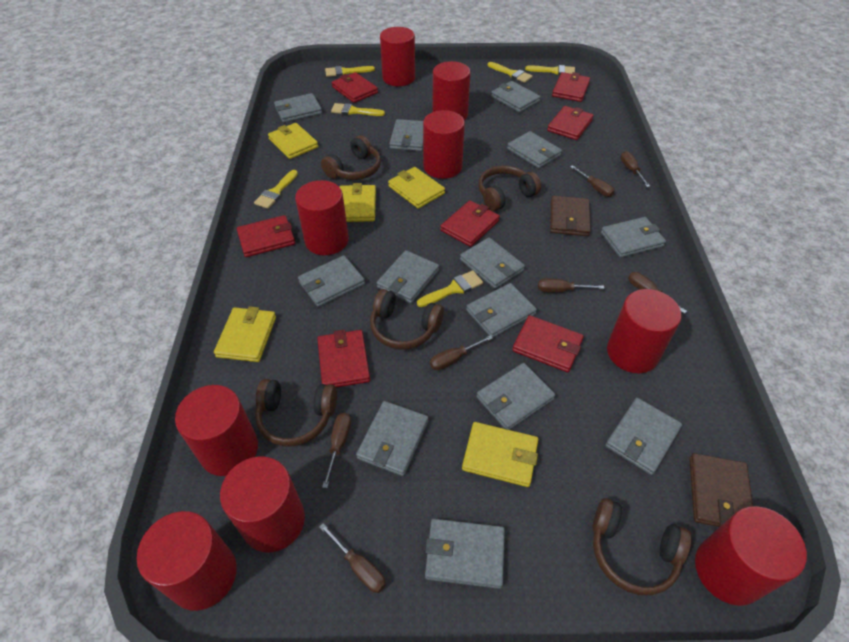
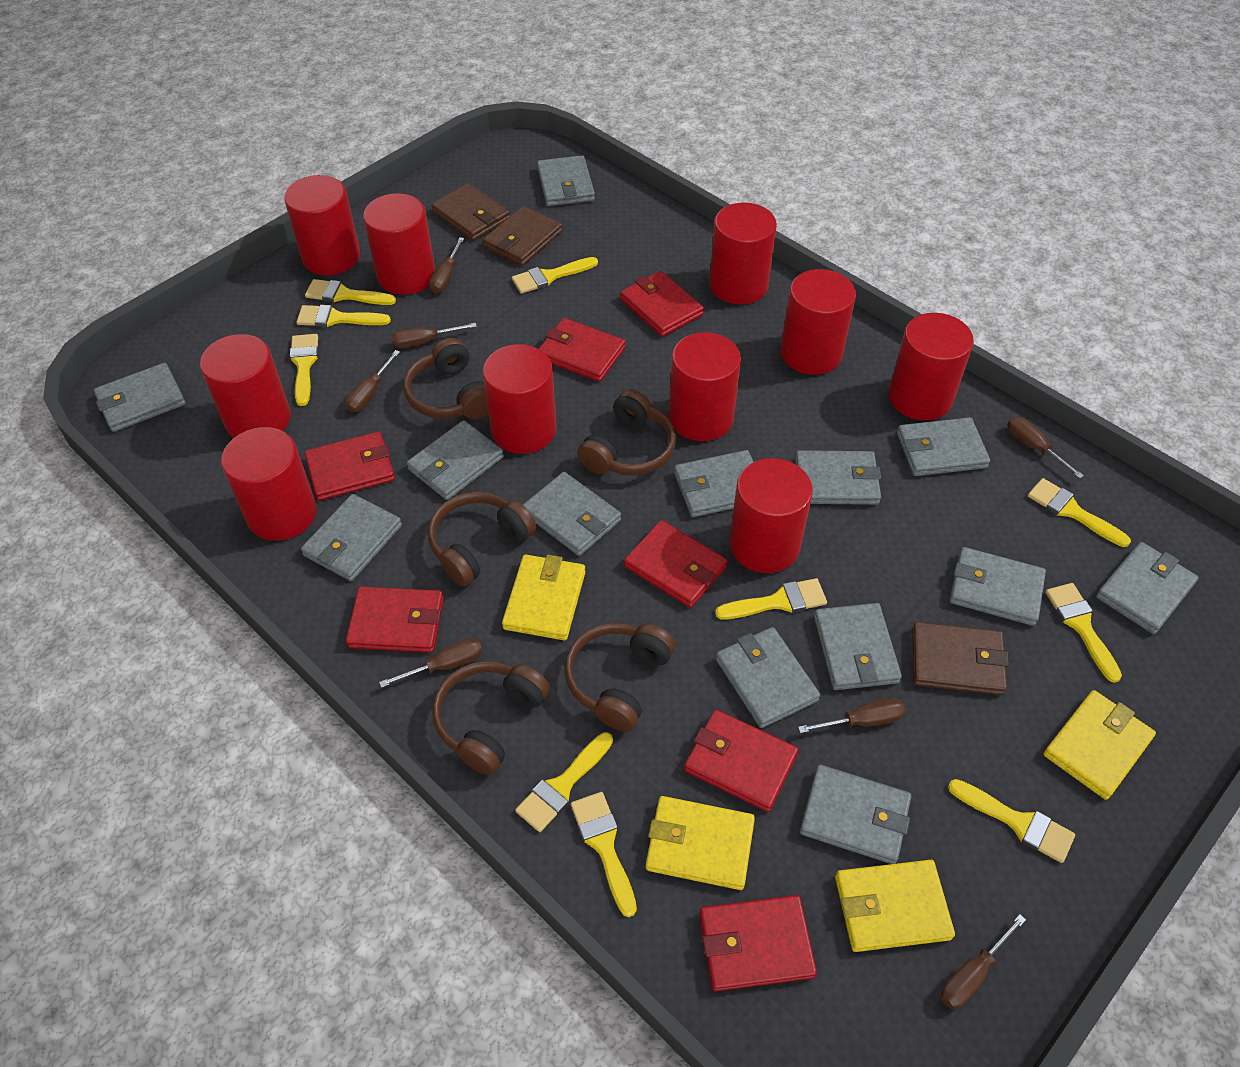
brown wallet: [550,196,591,236] [689,453,753,527] = 2 -> [431,183,510,241] [483,206,562,266] [912,621,1009,695] = 3
red cylinder: [137,511,237,611] [175,385,258,476] [220,456,305,553] [295,180,349,255] [380,27,415,86] [423,110,465,179] [432,61,471,121] [607,289,682,373] [695,506,807,606] = 9 -> [200,334,291,438] [221,427,317,541] [284,175,360,275] [363,193,435,295] [483,344,557,454] [669,332,741,441] [709,203,777,304] [729,458,813,573] [780,269,856,375] [888,313,974,421] = 10
yellow brush: [254,170,298,209] [325,66,375,77] [331,103,385,116] [417,270,483,307] [488,62,533,83] [525,65,575,75] = 6 -> [290,334,319,406] [297,305,391,327] [305,279,396,305] [512,257,598,294] [515,732,613,832] [571,792,637,917] [715,578,827,619] [948,779,1075,863] [1028,478,1131,547] [1046,583,1122,683] = 10
yellow wallet: [214,306,276,362] [268,123,318,159] [339,183,376,222] [388,167,445,209] [462,422,538,487] = 5 -> [502,554,585,640] [646,796,755,890] [835,860,955,952] [1044,690,1156,800] = 4

